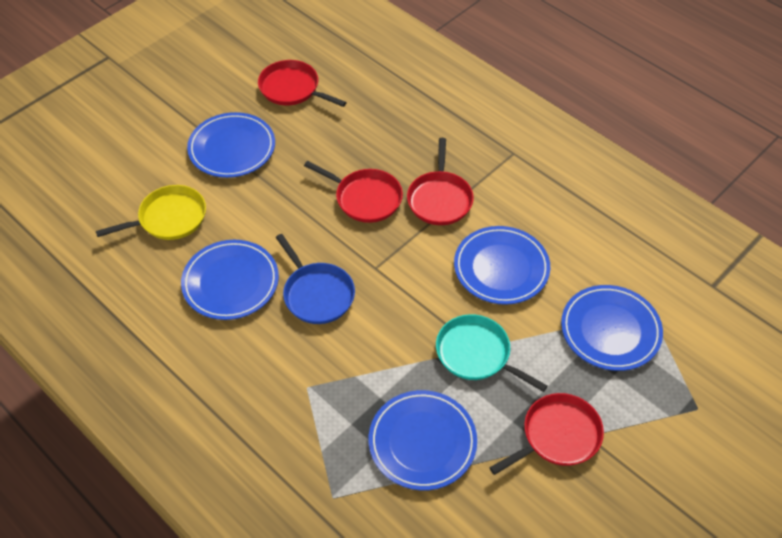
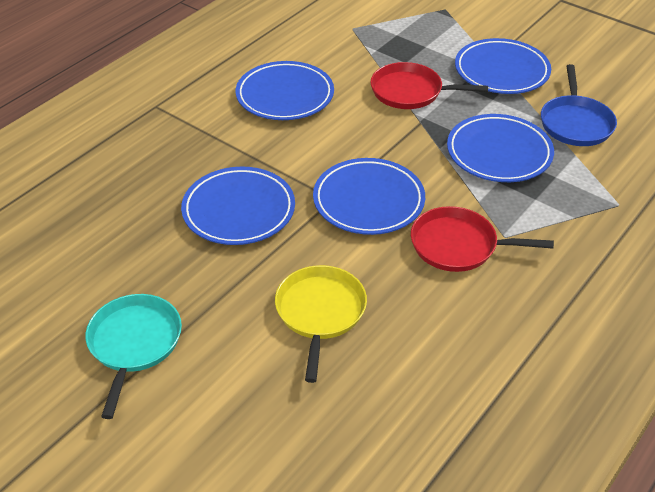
red pan: [258,60,347,107] [304,161,403,223] [407,138,474,225] [489,393,604,475] = 4 -> [371,62,488,109] [411,206,554,272] = 2

